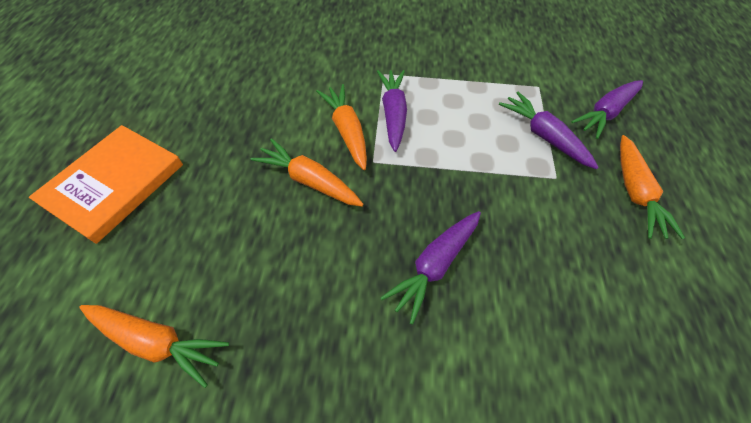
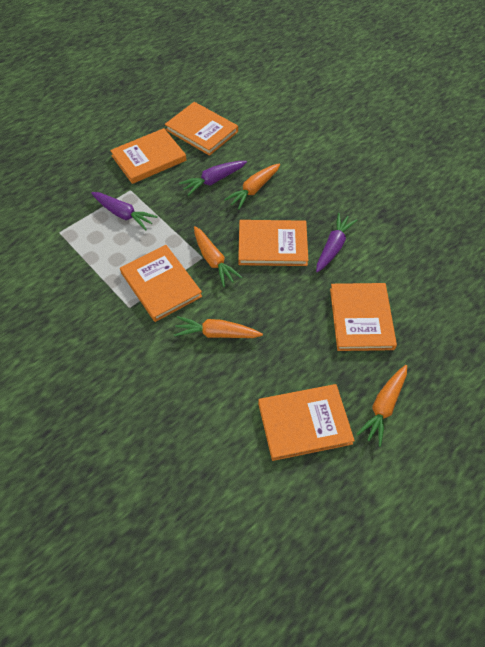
orange book: [29,125,183,244] = 1 -> [110,128,186,184] [120,245,202,322] [165,102,238,156] [238,220,308,266] [258,384,355,461] [330,283,397,351] = 6
purple carrot: [377,70,407,152] [380,211,481,325] [499,92,599,169] [571,80,643,139] = 4 -> [91,192,158,230] [179,161,247,196] [316,213,357,272] = 3

